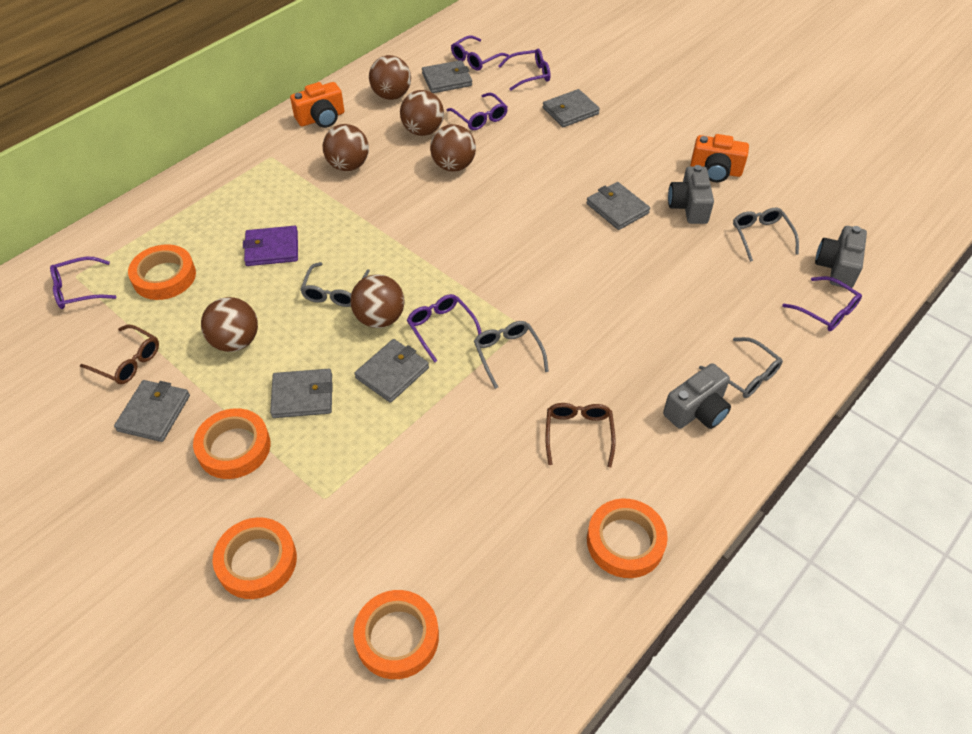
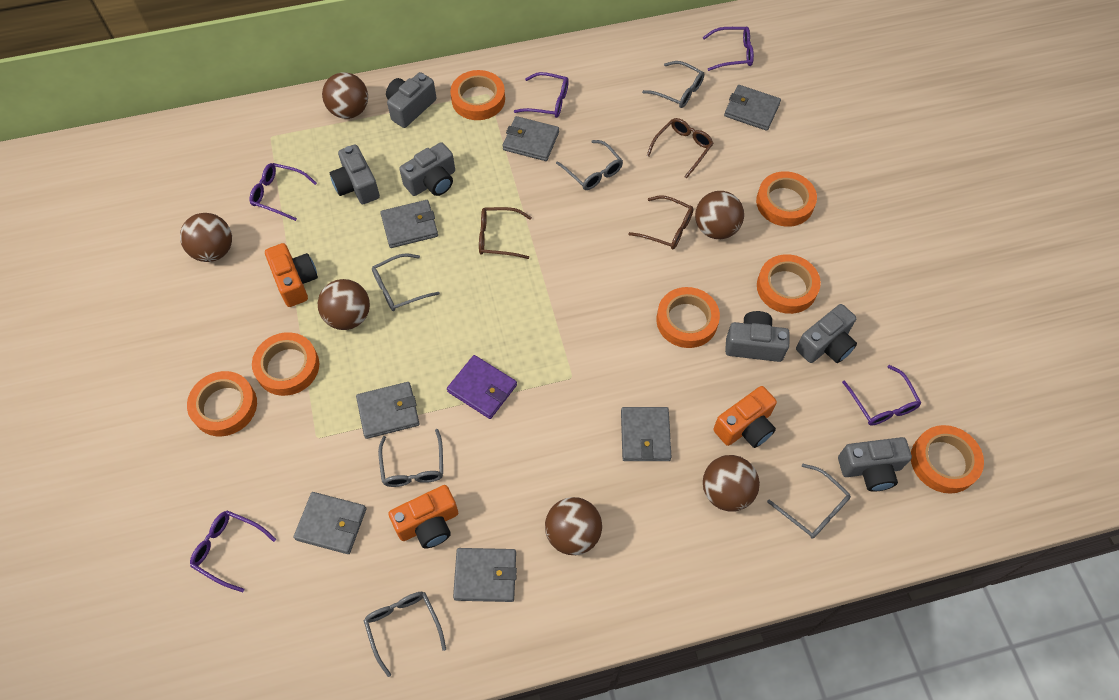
brown glasses: [80,325,159,384] [545,403,616,467] = 2 -> [479,207,532,259] [628,195,694,250] [647,118,714,179] = 3
grey camera: [663,363,731,429] [668,165,714,224] [815,226,867,288] = 3 -> [330,145,380,204] [386,72,437,128] [399,142,455,196] [725,311,790,362] [796,304,857,363] [838,437,912,492] = 6
grey glasses: [300,262,370,307] [474,321,549,389] [699,337,783,398] [733,208,799,262] = 4 -> [364,592,446,677] [372,253,440,311] [378,429,443,487] [556,140,623,190] [642,61,705,108] [767,464,851,539] = 6
grey wallet: [114,380,190,442] [270,369,332,418] [354,339,429,403] [422,60,472,93] [543,89,600,127] [586,182,650,230] = 6 -> [293,492,366,554] [356,382,420,439] [380,200,438,248] [453,548,517,602] [502,116,559,161] [621,407,671,461] [724,85,781,131] = 7
orange camera: [290,82,344,128] [690,134,749,182] = 2 -> [265,243,318,307] [388,485,458,549] [713,386,777,448] = 3
orange tape: [128,244,196,300] [193,408,271,479] [213,517,297,599] [353,590,439,679] [587,498,668,578] = 5 -> [187,371,257,436] [252,332,319,396] [450,70,505,120] [657,287,720,348] [756,171,817,227] [757,254,821,314] [911,425,984,494] = 7
purple glasses: [50,257,116,309] [407,294,482,363] [447,93,508,130] [451,36,509,70] [498,49,550,91] [782,276,862,331] = 6 -> [190,510,276,592] [250,163,317,221] [514,72,569,118] [703,27,754,71] [842,365,921,426] = 5

